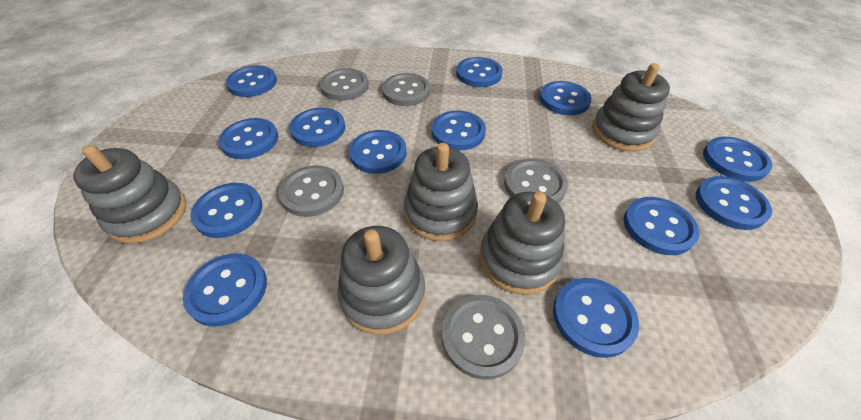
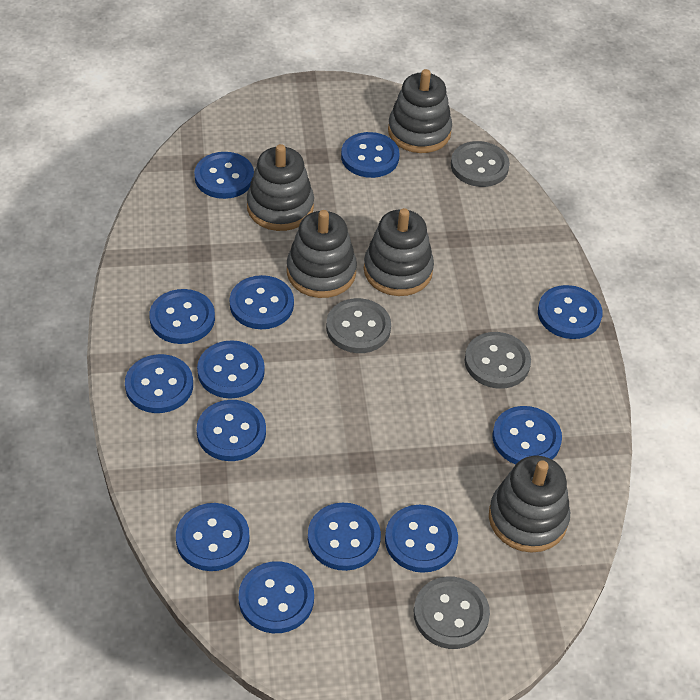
grey button: [279,165,344,217] [320,68,369,101] [382,73,430,106] [442,295,526,380] [504,158,568,203] = 5 -> [326,298,391,353] [414,576,490,649] [451,141,510,187] [465,332,531,389] = 4

